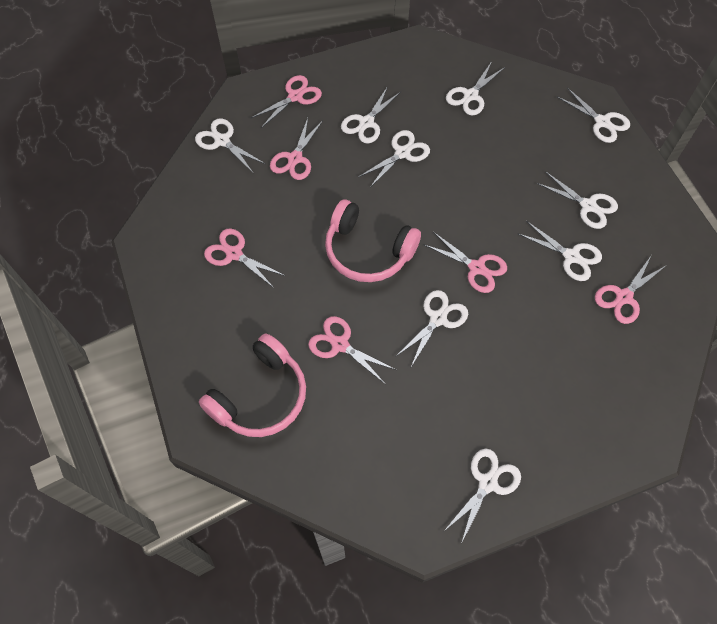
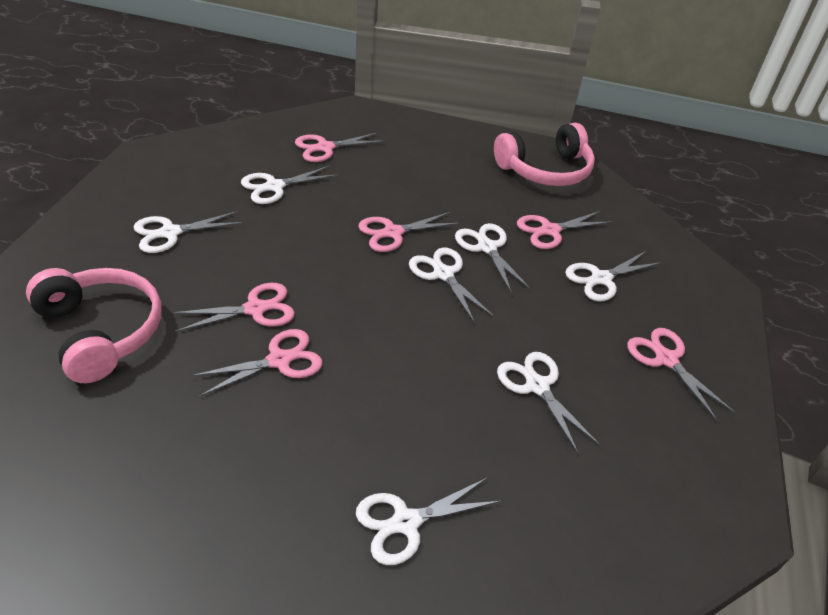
white scissors: [195,119,265,173] [341,86,401,143] [359,130,430,186] [395,290,468,367] [443,449,521,544] [446,61,505,116] [517,221,602,281] [536,171,618,229] [557,88,630,143] = 9 -> [134,211,244,253] [241,165,338,204] [356,478,501,565] [409,248,494,323] [455,223,531,294] [497,352,600,453] [565,251,661,301] = 7

